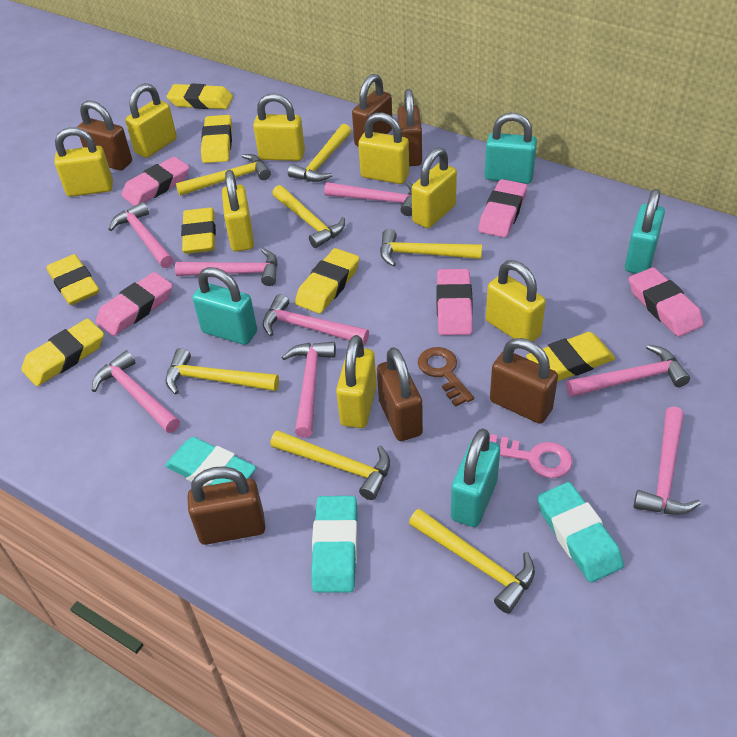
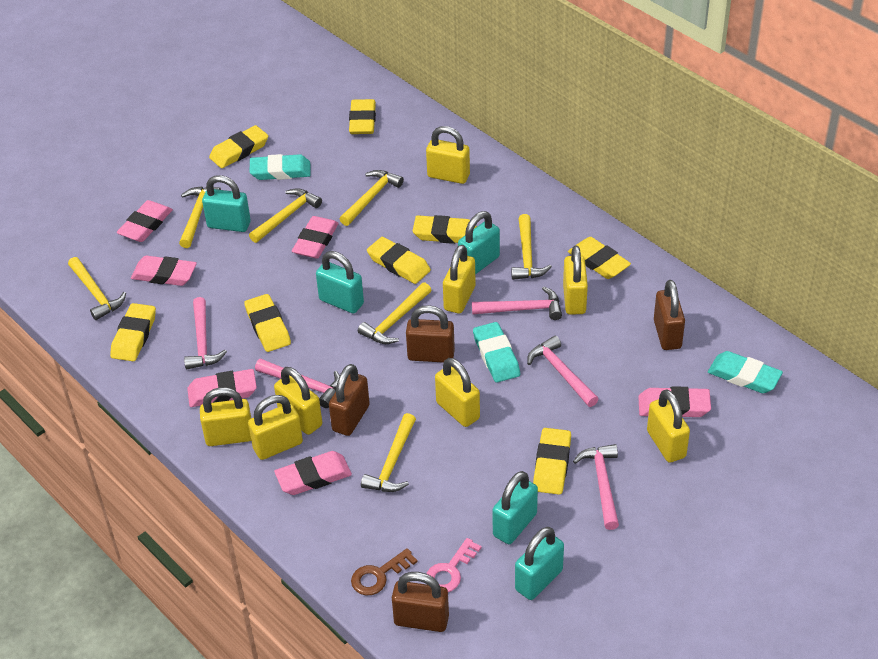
brown padlock: [77,101,132,170] [187,466,265,545] [352,74,392,147] [377,347,423,441] [397,89,422,166] [490,338,558,424] = 6 -> [329,364,370,436] [392,572,449,632] [406,305,455,363] [654,280,685,350] = 4
pink eraser: [96,272,173,336] [122,157,189,206] [436,269,473,335] [478,179,527,237] [629,267,704,337] = 5 -> [117,200,173,242] [131,256,197,286] [187,369,257,407] [274,451,352,495] [292,216,339,258] [638,386,711,417] = 6
pink hammer: [92,350,180,433] [108,202,174,268] [175,248,278,286] [262,294,369,345] [282,342,336,438] [324,182,413,216] [566,345,690,397] [634,406,701,515] = 8 -> [184,297,227,369] [255,358,340,408] [472,286,562,320] [527,336,598,407] [573,444,619,530] = 5
turquoise padlock: [192,267,257,345] [451,428,500,527] [485,113,537,184] [625,189,665,274] = 4 -> [202,175,251,232] [316,251,364,314] [458,211,500,274] [492,471,538,544] [515,527,564,600] = 5
yellow eraser: [21,319,104,386] [47,254,99,305] [167,83,233,109] [181,208,216,254] [201,115,232,163] [295,248,359,313] [526,332,615,382] = 7 -> [110,303,156,361] [209,125,268,168] [244,294,291,352] [349,99,376,134] [367,237,431,284] [413,215,477,244] [533,428,571,495] [568,237,631,279] = 8

